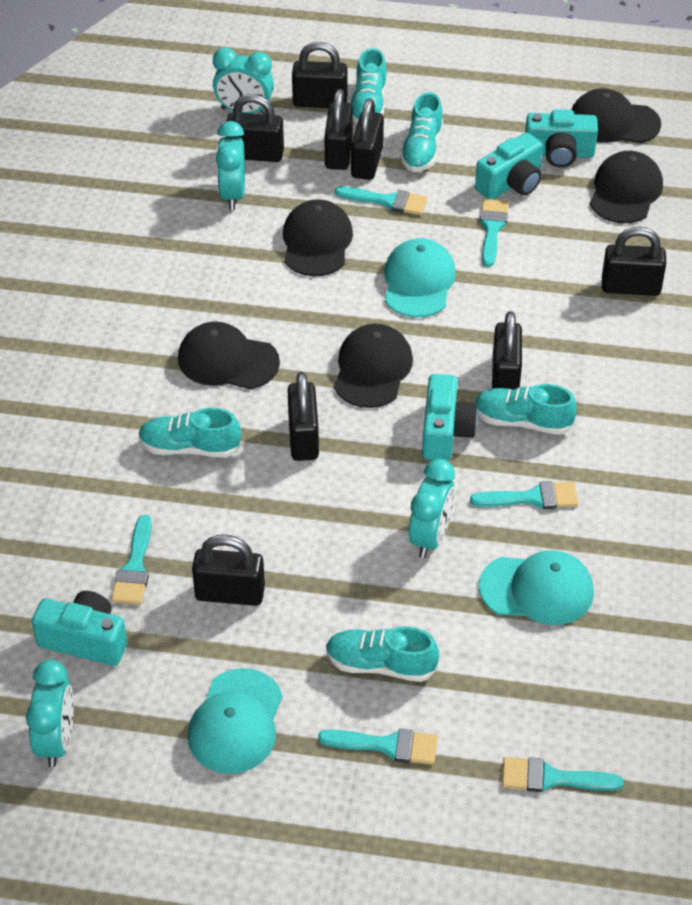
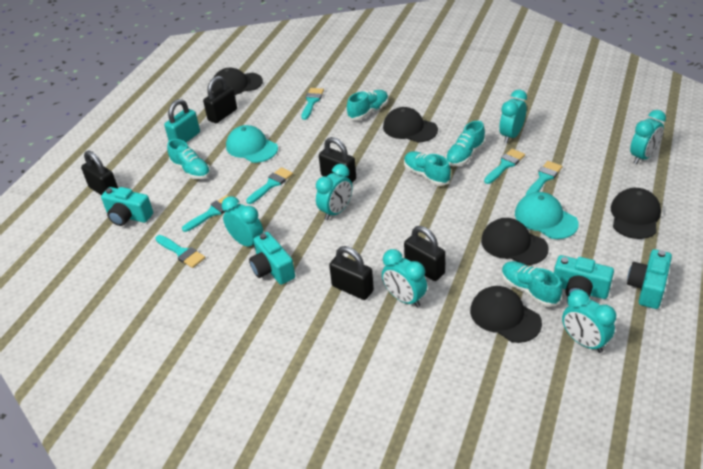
black padlock: [192,535,265,606] [226,94,284,162] [288,372,319,461] [292,42,347,108] [324,89,353,170] [351,98,384,180] [492,311,522,389] [602,227,666,296] = 8 -> [81,150,118,195] [203,76,237,123] [319,137,356,183] [329,246,374,300] [404,226,446,281] = 5
turquoise cap: [188,668,283,774] [384,238,456,317] [479,550,594,625] = 3 -> [226,125,278,163] [515,192,579,239] = 2
turquoise clock: [26,659,74,767] [213,47,274,115] [216,121,245,210] [409,459,455,558] = 4 -> [222,196,263,247] [316,164,352,220] [382,249,427,308] [499,90,527,143] [562,290,616,353] [630,110,666,164] = 6
turquoise padlock: none = 0 -> [164,99,200,143] = 1

